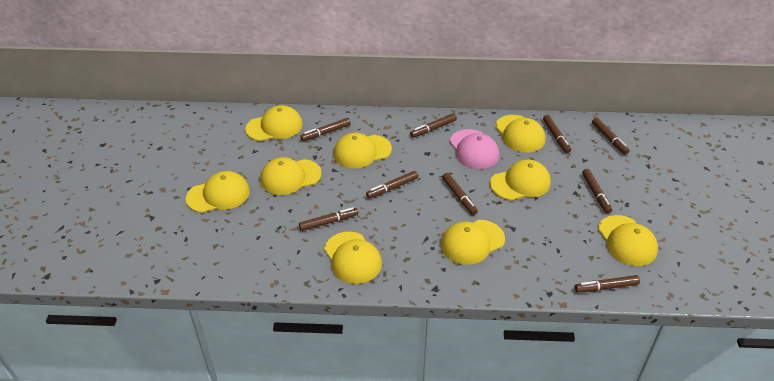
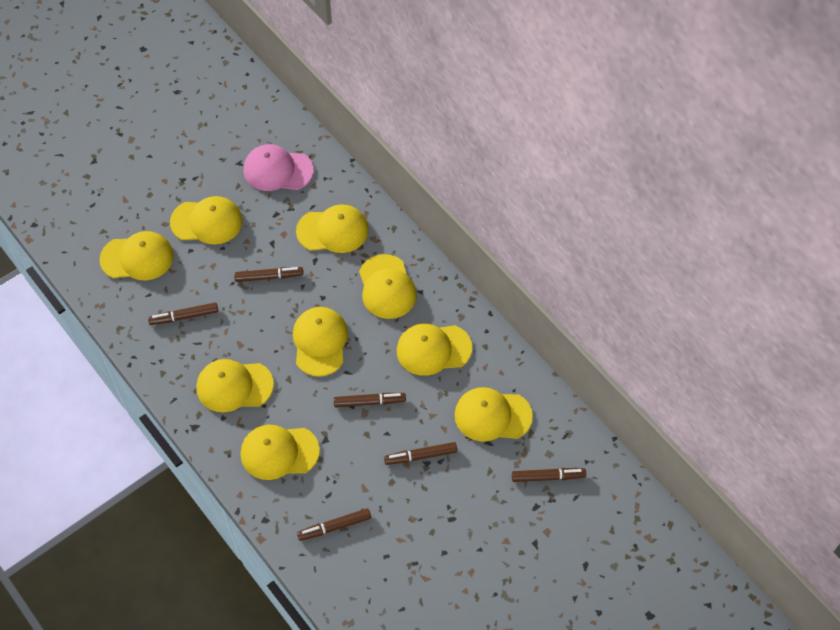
brown marker: [299,207,358,231] [300,118,351,141] [366,171,418,199] [410,113,457,138] [442,173,478,215] [543,115,571,153] [574,275,640,293] [582,169,612,213] [592,118,630,155] = 9 -> [148,302,218,325] [234,267,303,282] [297,508,371,541] [334,393,406,407] [384,442,457,465] [512,468,586,482] = 6

